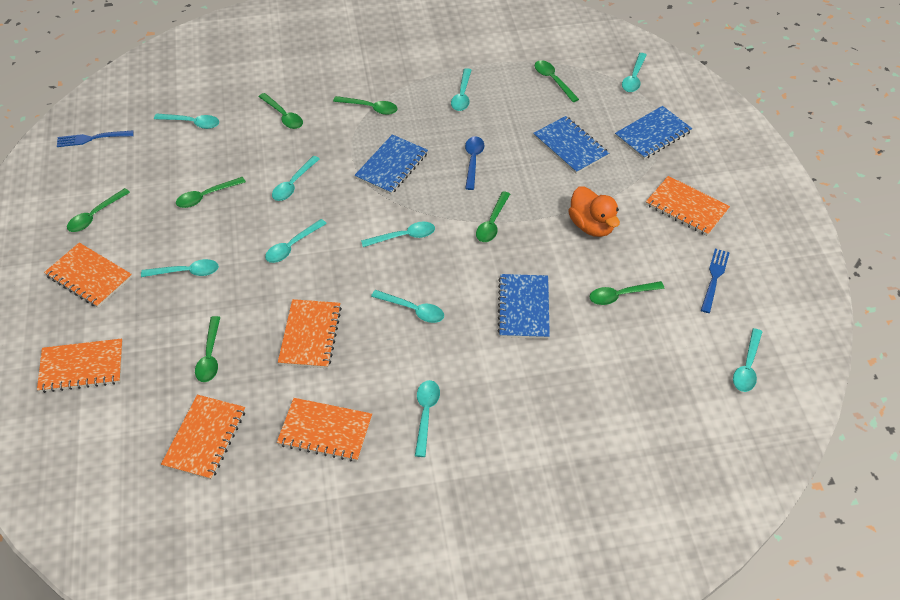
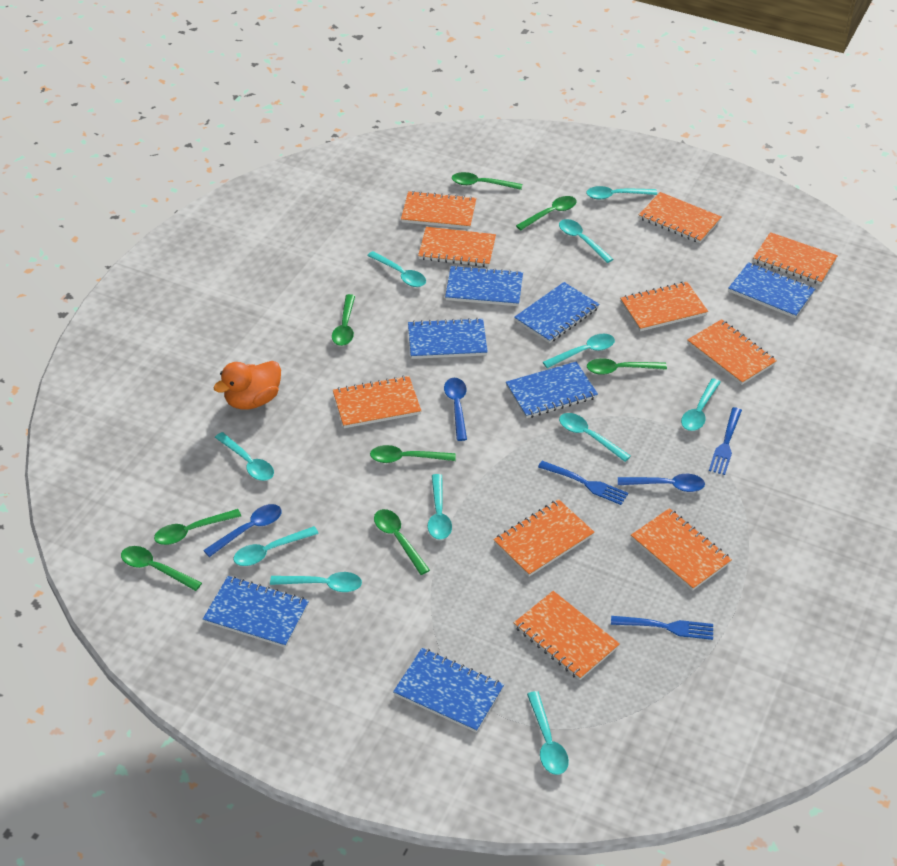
blue fork: [57,130,134,147] [701,249,730,313] = 2 -> [538,461,628,505] [611,616,713,640] [709,407,742,475] = 3
blue notebook: [354,134,428,194] [497,274,550,339] [533,116,609,174] [615,106,692,159] = 4 -> [203,576,309,648] [393,648,504,733] [408,318,488,359] [445,265,523,306] [506,362,598,418] [514,282,600,343] [728,262,815,318] = 7
blue spoon: [465,136,484,190] = 1 -> [203,504,282,557] [444,378,467,441] [618,474,705,492] = 3
orange notebook: [37,339,123,393] [44,243,132,308] [161,395,245,480] [277,398,372,462] [278,299,342,368] [646,176,730,236] = 6 -> [333,376,421,428] [401,191,476,229] [418,227,496,267] [493,499,595,577] [514,591,620,680] [620,282,708,331] [631,508,732,591] [639,192,722,243] [687,319,777,385] [753,232,838,285] = 10
turquoise spoon: [141,259,219,277] [154,113,219,129] [265,219,327,263] [272,156,319,201] [361,222,435,247] [371,290,444,323] [415,380,440,457] [451,68,472,111] [622,53,647,92] [733,328,762,392] = 10 -> [215,432,274,481] [233,526,319,566] [270,572,362,592] [367,251,426,287] [428,474,452,540] [527,691,569,775] [543,334,615,368] [559,219,613,263] [559,413,631,462] [586,186,657,199] [681,378,721,431] = 11

